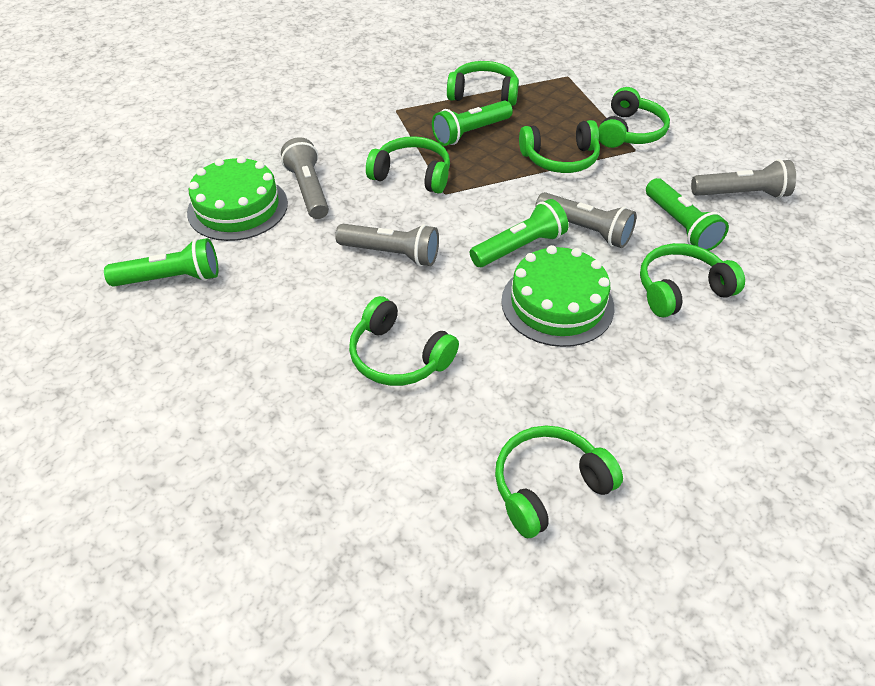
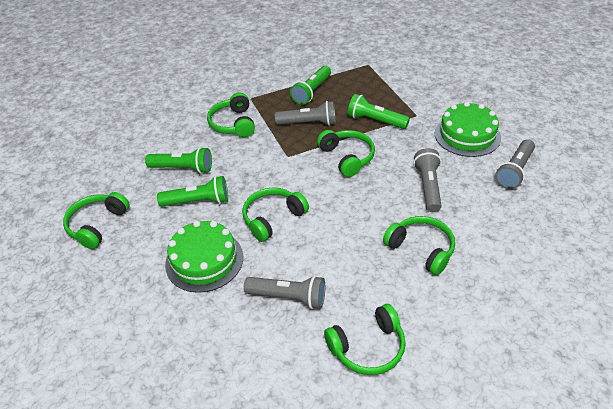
green headphones: [349,296,459,386] [366,136,450,193] [447,61,519,106] [495,426,623,538] [519,120,600,173] [598,87,670,148] [640,243,745,318] = 7 -> [63,192,130,249] [207,93,255,137] [243,187,309,242] [317,130,375,177] [324,304,406,375] [383,216,455,275] = 6

